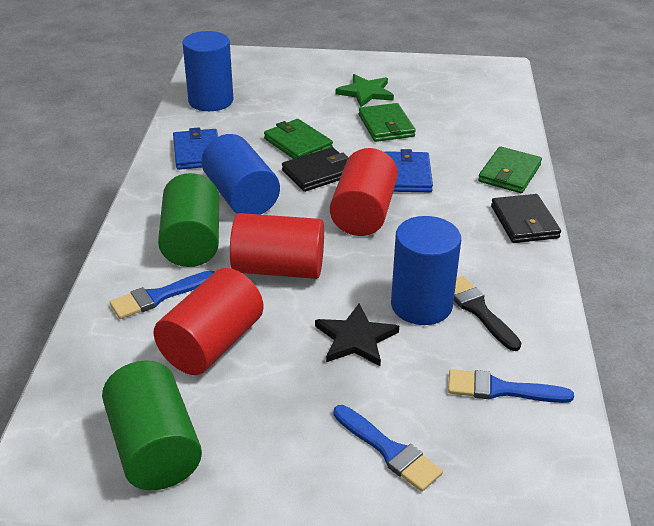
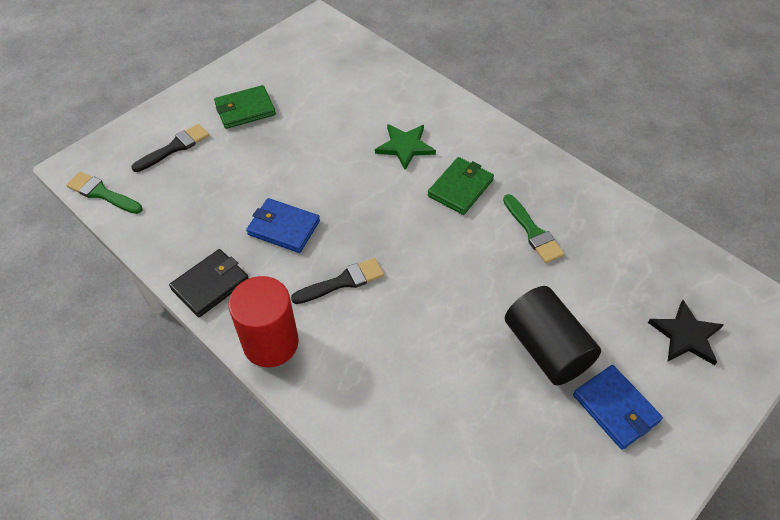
black brush: [454,276,521,351] = 1 -> [131,124,209,172] [291,258,384,304] = 2
black cylinder: none = 0 -> [505,286,601,385] = 1
black wallet: [282,147,349,192] [491,194,561,243] = 2 -> [169,249,249,317] = 1
blue brush: [110,270,215,319] [333,405,443,492] [448,369,574,403] = 3 -> none = 0
blue cylinder: [182,31,233,111] [201,134,280,215] [391,216,461,325] = 3 -> none = 0
green brush: none = 0 -> [66,172,143,214] [503,194,564,263] = 2
green cylinder: [102,361,202,490] [158,173,219,267] = 2 -> none = 0
green wallet: [264,119,333,159] [359,103,416,142] [478,146,542,193] = 3 -> [214,85,276,129] [428,157,494,215] = 2
red cylinder: [153,268,264,375] [230,213,324,279] [330,148,398,236] = 3 -> [228,276,299,367] = 1

